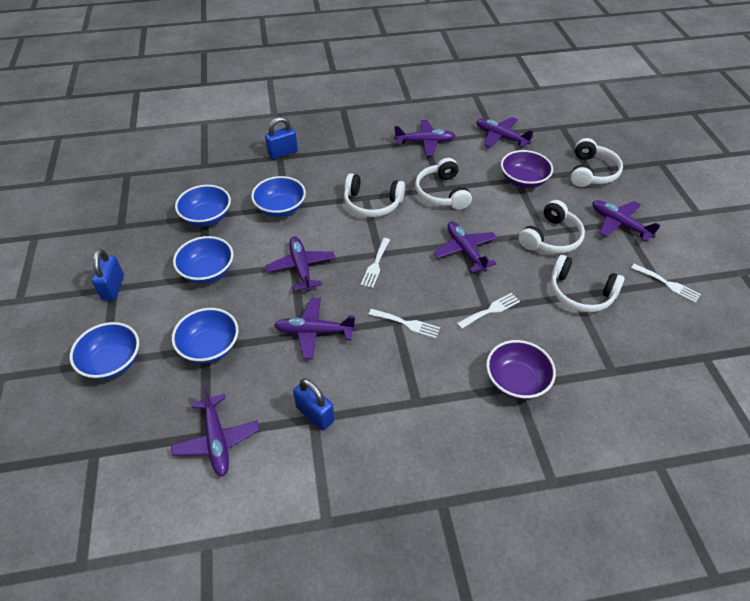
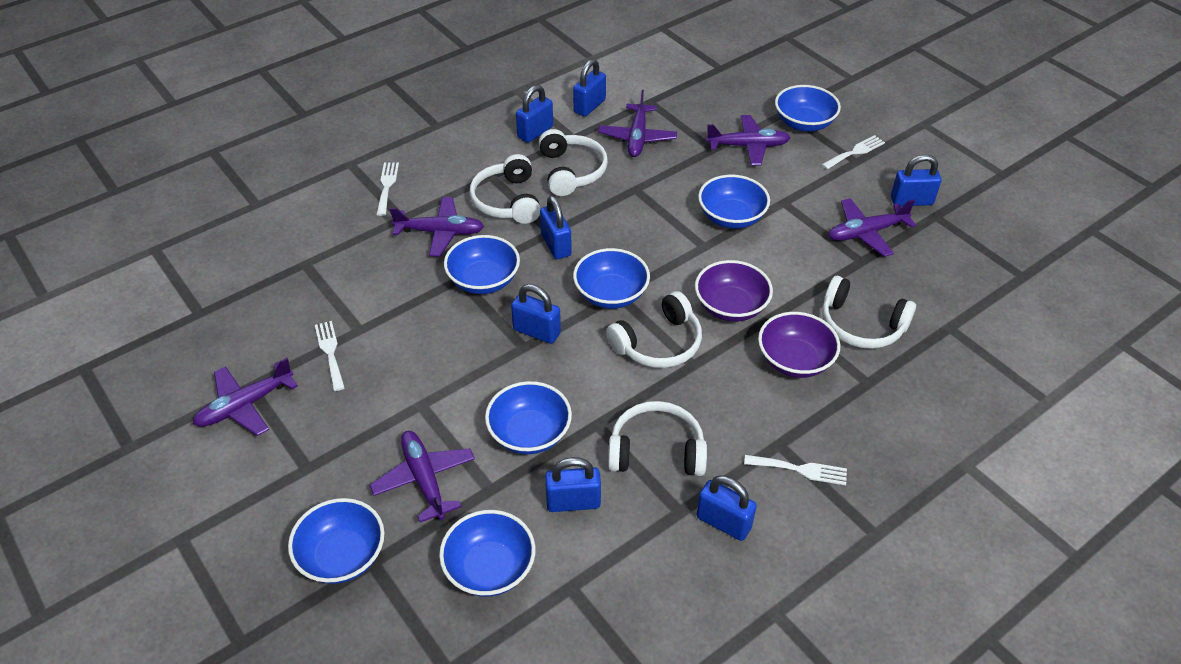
blue bowl: [70,322,139,380] [172,308,239,363] [173,236,233,284] [175,185,231,226] [251,176,306,217] = 5 -> [288,498,385,584] [439,510,536,597] [444,235,520,294] [485,381,572,454] [573,248,650,309] [698,175,770,229] [775,85,841,132] = 7
blue padlock: [92,249,124,300] [265,117,298,159] [293,378,335,431] = 3 -> [511,284,561,344] [516,85,553,143] [540,195,572,259] [545,457,601,512] [573,59,606,116] [697,475,757,541] [891,154,942,206] = 7
purple plane: [171,386,259,477] [265,236,335,291] [274,298,356,359] [394,120,455,156] [433,221,497,273] [476,117,534,148] [592,200,660,242] = 7 -> [193,358,298,436] [370,431,475,523] [389,197,484,257] [598,90,677,157] [706,115,791,166] [829,198,916,257] = 6

